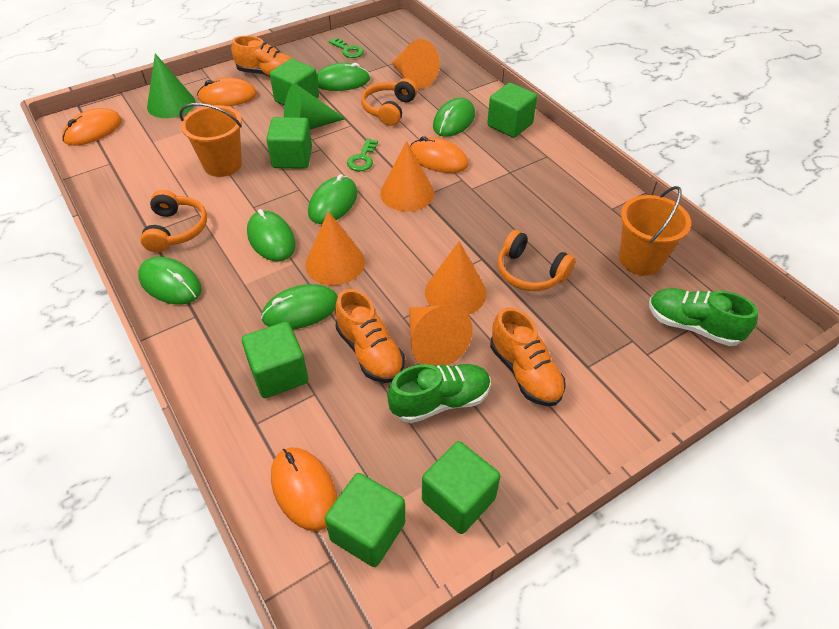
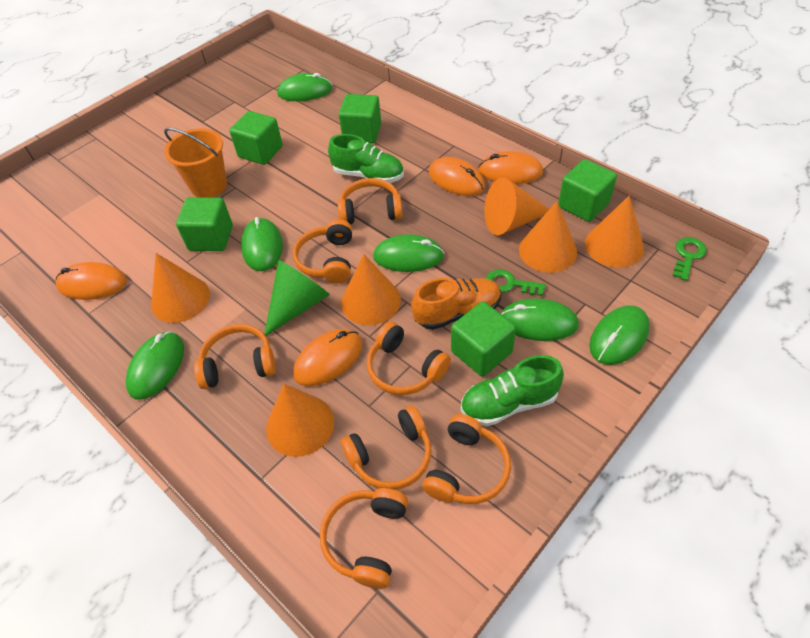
green cone: [147,53,195,118] [284,84,346,130] = 2 -> [265,260,330,336] = 1
green cube: [242,322,309,398] [266,117,312,169] [270,59,319,106] [325,473,405,567] [422,441,500,534] [487,83,537,138] = 6 -> [176,197,233,251] [229,111,283,165] [339,94,381,143] [451,302,516,377] [558,159,617,222] = 5
orange bucket: [179,103,242,177] [619,186,691,276] = 2 -> [164,128,227,198] = 1
orange cone: [305,211,365,285] [380,141,434,212] [392,39,440,89] [409,305,473,366] [425,241,486,315] = 5 -> [151,253,210,323] [266,384,334,457] [341,254,401,325] [484,178,549,235] [519,201,577,273] [585,196,644,268] = 6
orange headphones: [140,190,207,253] [361,78,417,126] [497,230,575,291] = 3 -> [194,324,276,389] [293,219,352,284] [320,488,408,589] [338,178,403,224] [341,406,432,490] [367,322,451,395] [422,414,511,504] = 7
orange shoe: [231,36,293,77] [335,289,405,383] [490,307,566,406] = 3 -> [411,278,501,330] = 1

